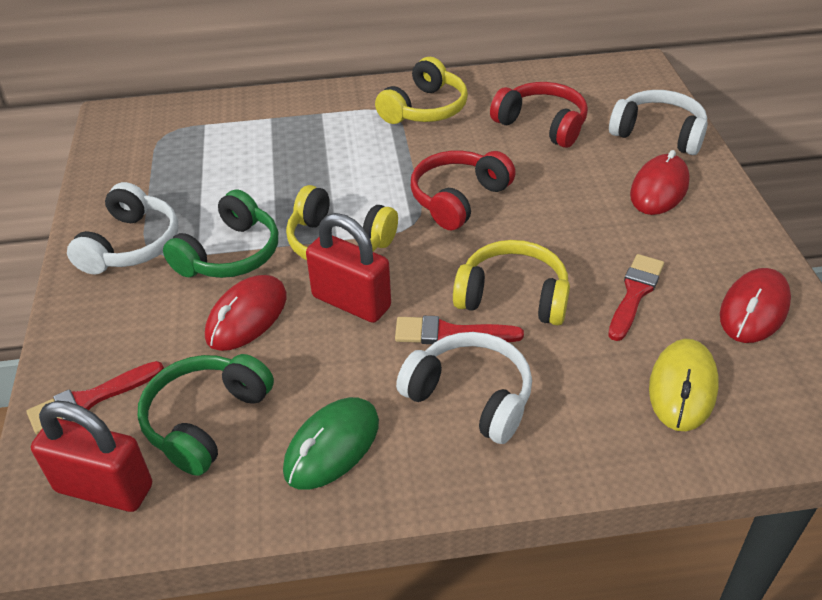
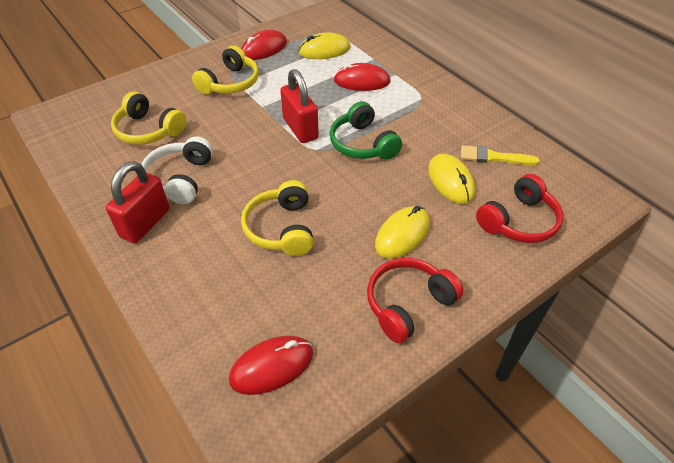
green headphones: [138,354,274,476] [163,190,278,278] = 2 -> [330,101,402,160] = 1
green mouse: [283,397,379,490] = 1 -> none = 0
red brush: [26,361,164,435] [395,316,524,344] [608,254,664,341] = 3 -> none = 0
white headphones: [67,182,178,274] [396,332,532,444] [609,90,708,155] = 3 -> [141,136,213,204] = 1
yellow brush: none = 0 -> [461,145,540,165] = 1
yellow mouse: [649,339,719,431] = 1 -> [298,32,351,59] [375,206,430,259] [428,153,476,204] = 3

